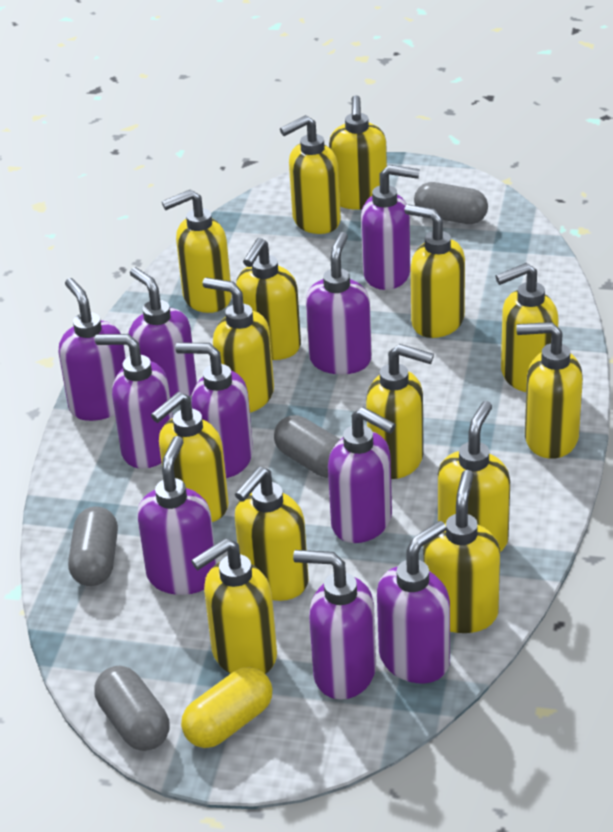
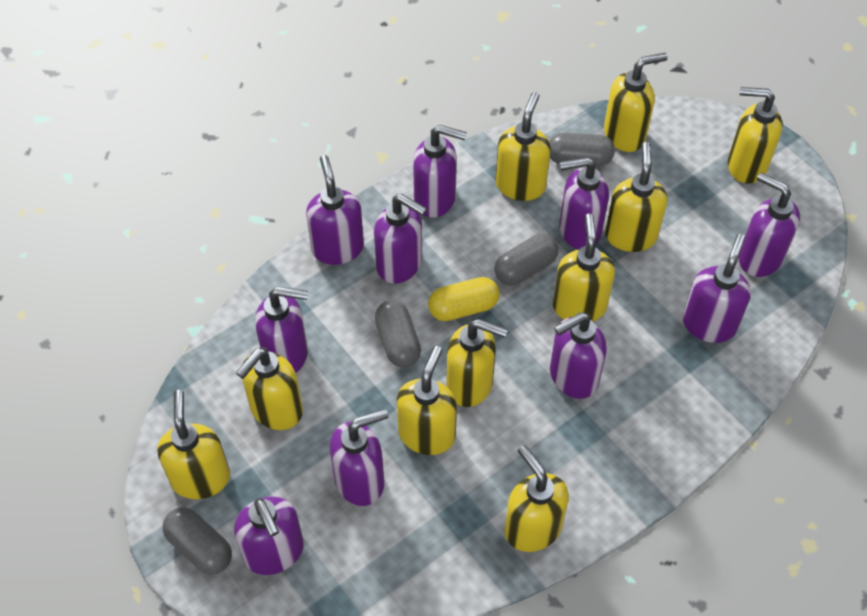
yellow soap dispenser: [151,392,229,522] [162,189,232,313] [191,538,277,674] [202,277,274,412] [235,466,309,601] [236,238,301,360] [280,115,341,234] [329,95,387,210] [366,344,434,479] [404,205,465,338] [423,470,500,633] [437,401,510,552] [495,263,558,392] [516,322,583,459] = 14 -> [157,390,230,499] [236,347,303,430] [397,346,457,455] [446,319,508,407] [495,92,551,201] [504,445,569,552] [553,213,615,321] [604,53,668,152] [605,142,667,252] [728,87,782,184] = 10

